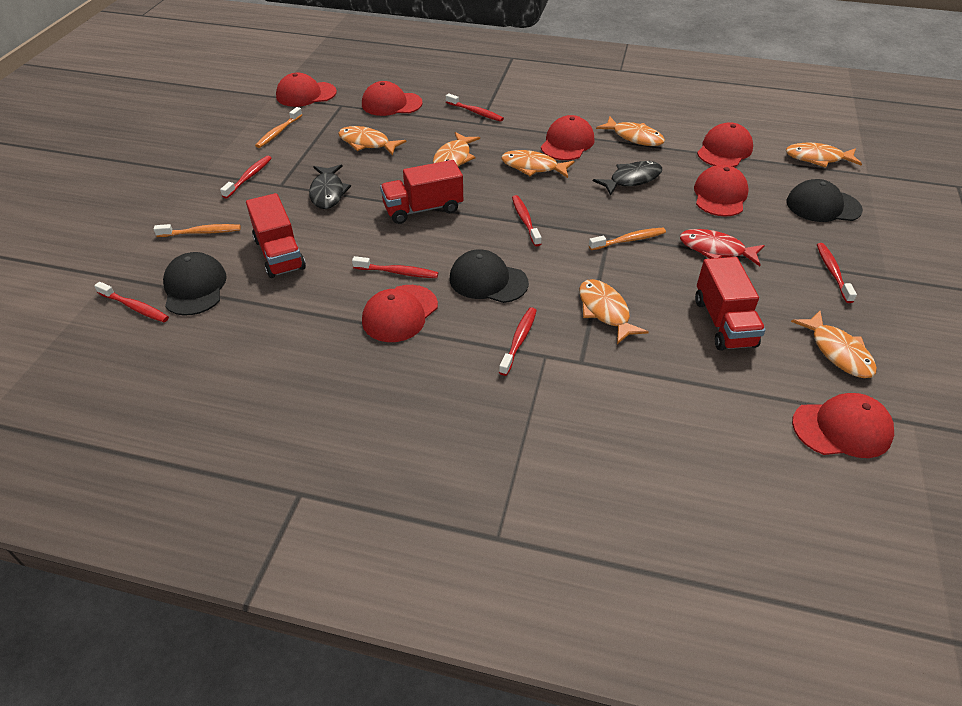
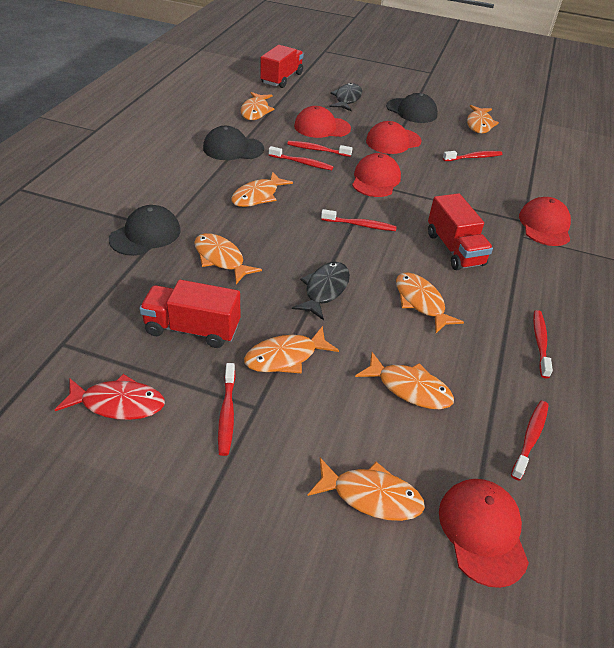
orange fish: [338,126,406,155] [433,132,480,167] [501,150,575,178] [579,279,649,344] [596,116,665,146] [786,143,862,168] [791,311,877,378] = 7 -> [194,233,262,284] [231,172,293,207] [241,92,274,120] [244,326,339,374] [307,458,425,521] [355,352,454,409] [396,272,464,333] [467,105,499,134] = 8
orange toothbrush: [154,224,241,237] [255,107,302,148] [589,228,666,250] = 3 -> none = 0
red cap: [276,73,337,107] [362,81,423,116] [362,285,438,342] [541,115,594,160] [694,165,749,217] [697,122,753,167] [792,393,894,458] = 7 -> [294,106,351,138] [352,153,401,197] [366,121,422,154] [439,479,529,588] [519,197,571,246] = 5

